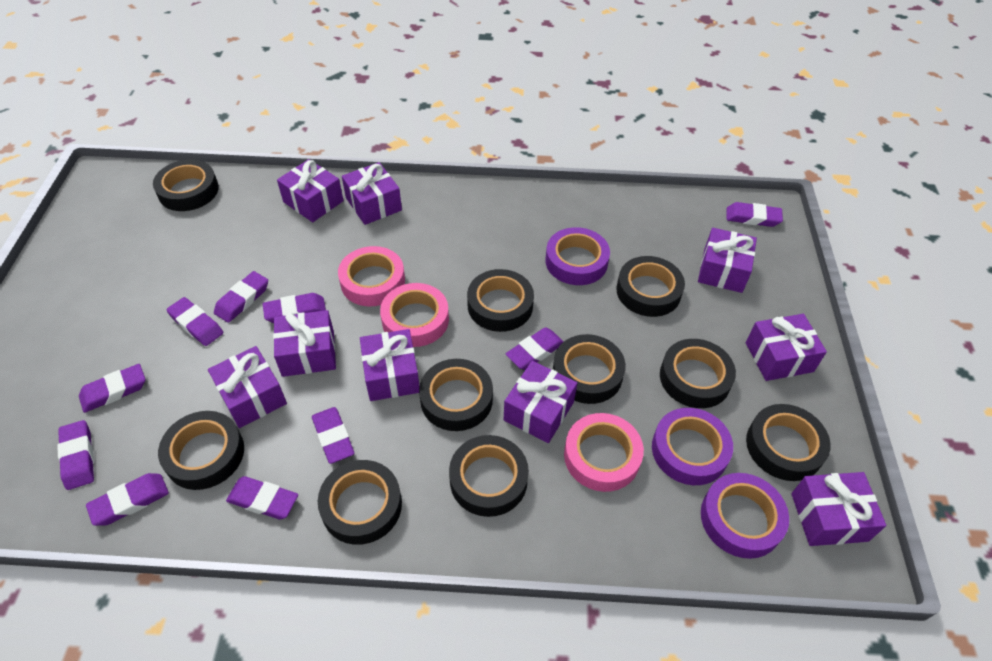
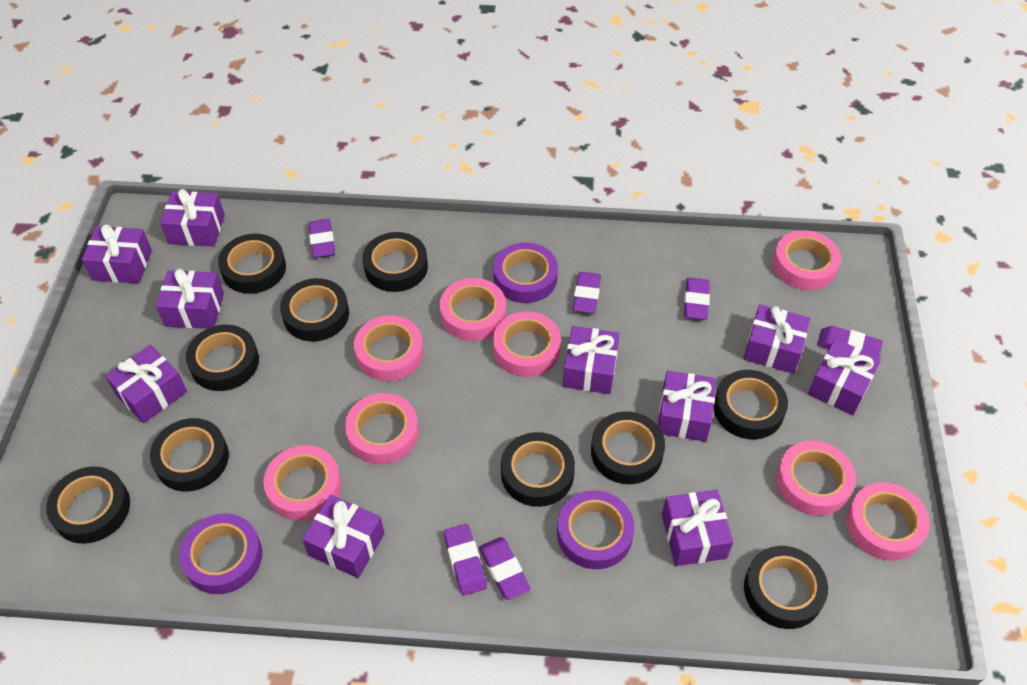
pink tape: [338,246,405,307] [380,283,449,347] [564,413,644,492] = 3 -> [263,445,341,521] [345,393,419,464] [354,315,423,381] [440,278,506,341] [493,311,561,377] [773,230,841,290] [776,441,856,516] [846,482,930,561] = 8
purple eraser: [57,420,94,490] [79,364,145,413] [86,473,169,526] [166,297,223,346] [214,271,268,323] [226,476,298,520] [263,293,326,323] [312,407,354,464] [506,328,564,370] [726,202,783,227] = 10 -> [308,219,335,258] [444,524,487,596] [479,537,530,600] [573,272,601,314] [684,278,710,320] [817,326,883,357] = 6
purple gift: [208,346,287,428] [273,310,336,377] [277,159,344,222] [342,162,402,225] [360,329,420,401] [504,361,577,443] [698,228,757,293] [746,314,827,381] [791,472,887,546] = 9 -> [82,224,152,283] [105,345,187,423] [156,269,224,329] [160,189,225,247] [302,495,385,578] [563,326,620,394] [658,370,716,442] [662,490,733,566] [743,304,810,374] [808,338,881,415] = 10

